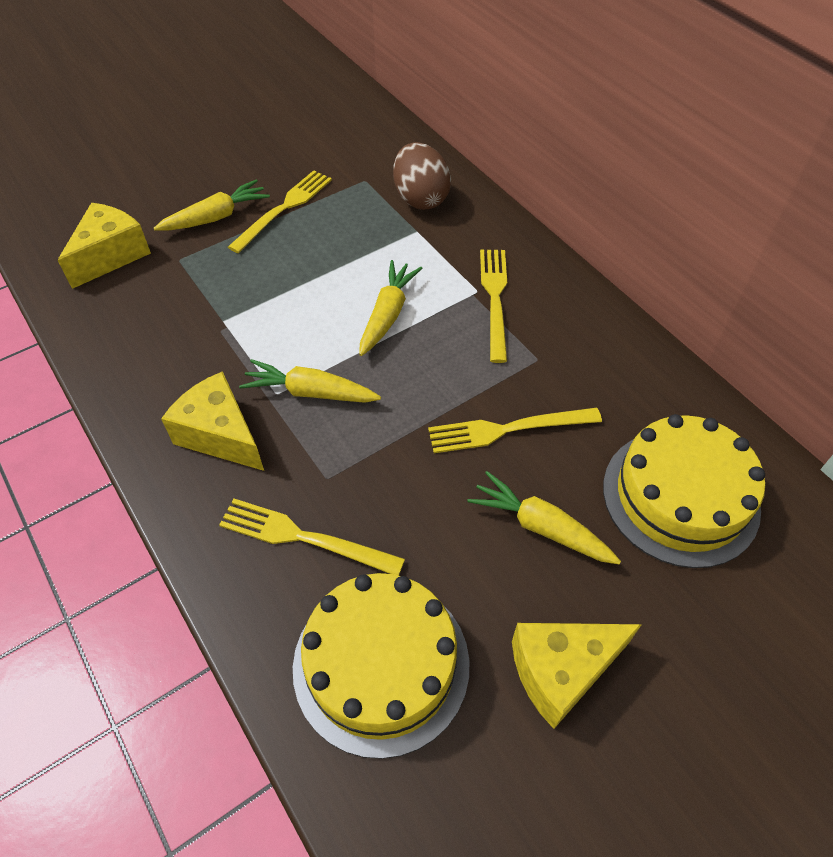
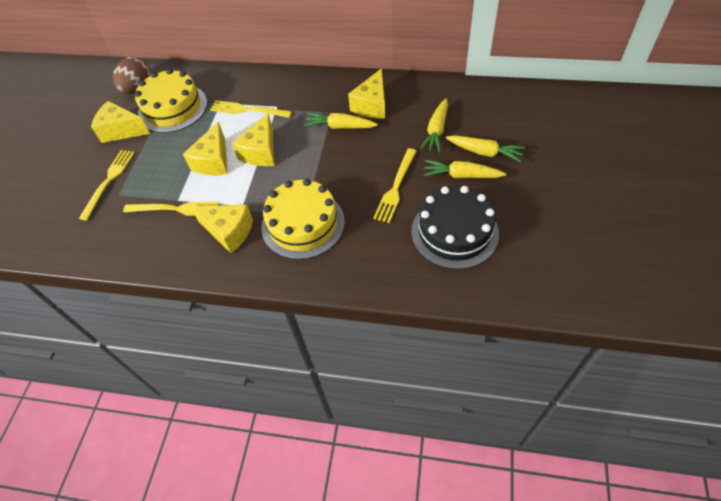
black cake: none = 0 -> [411,186,499,269] = 1
yellow cheese: [57,203,151,289] [161,371,264,471] [512,623,642,729] = 3 -> [91,101,150,143] [183,122,228,175] [191,205,253,254] [232,113,274,166] [348,68,385,119] = 5

